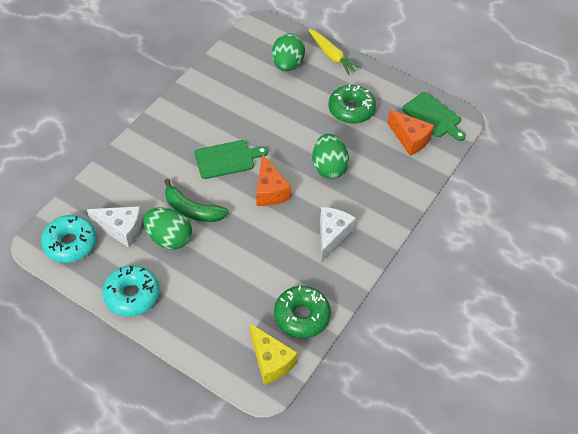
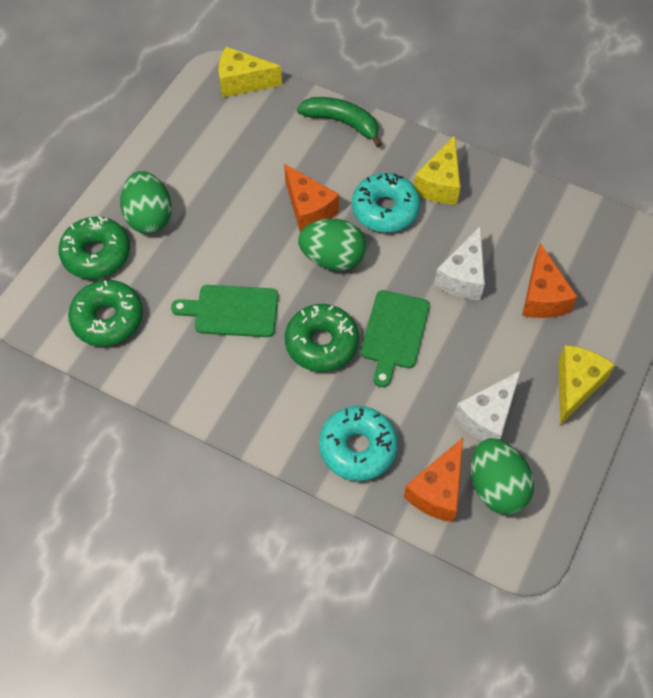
green donut: [274,286,331,338] [328,84,376,124] = 2 -> [58,216,130,279] [68,280,143,346] [285,304,359,372] = 3
orange cheese: [256,154,291,206] [387,110,434,156] = 2 -> [284,164,339,232] [404,438,463,522] [522,243,578,318] = 3
yellow carrot: [308,29,362,75] = 1 -> none = 0
yellow cheese: [250,323,298,385] = 1 -> [219,47,282,97] [414,135,460,204] [558,345,615,425] = 3

